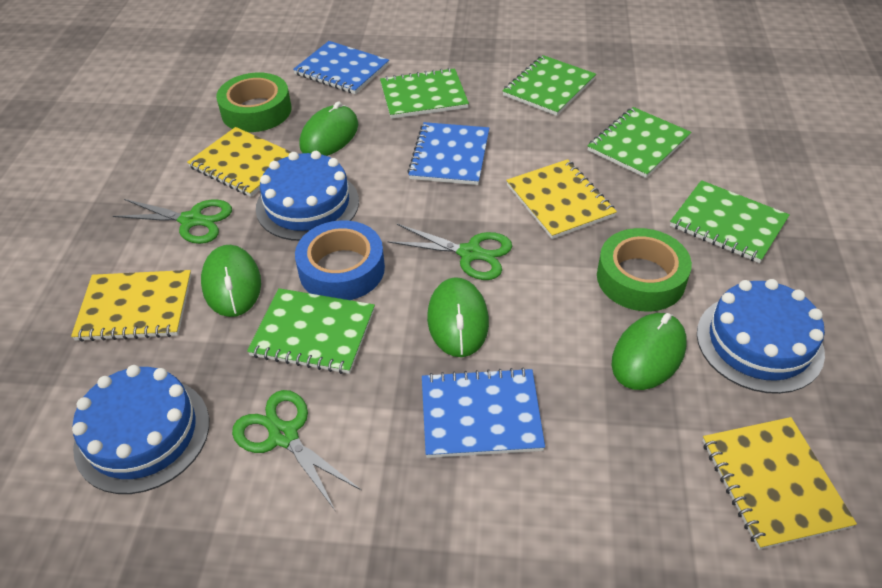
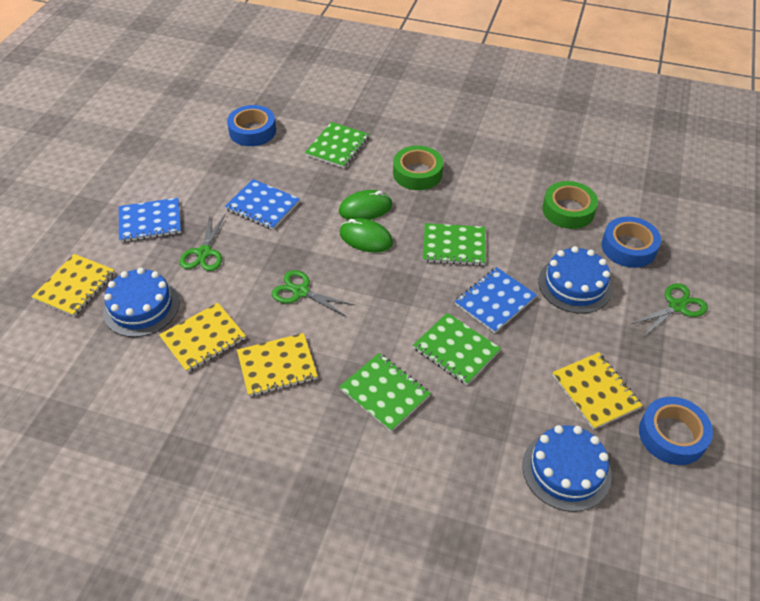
blue tape: [295,220,385,300] = 1 -> [227,105,276,146] [602,217,661,268] [639,397,713,465] = 3
green mouse: [201,245,261,317] [299,102,358,156] [427,277,489,357] [611,313,687,390] = 4 -> [339,190,392,220] [339,218,393,253] = 2
green notebook: [247,288,375,374] [380,68,469,119] [502,55,596,116] [588,107,691,178] [670,180,790,263] = 5 -> [305,122,369,168] [339,353,431,432] [413,313,501,385] [423,223,486,266] = 4

